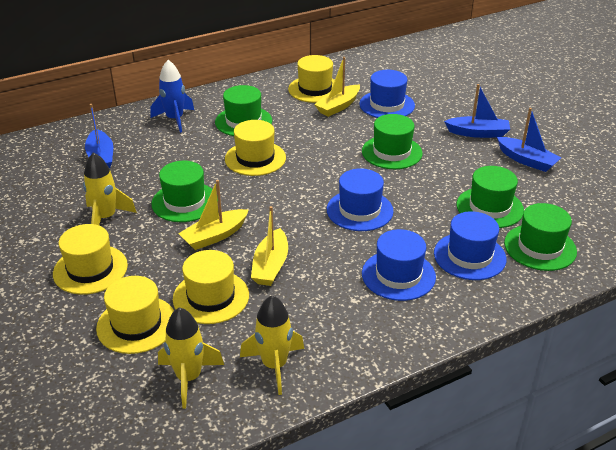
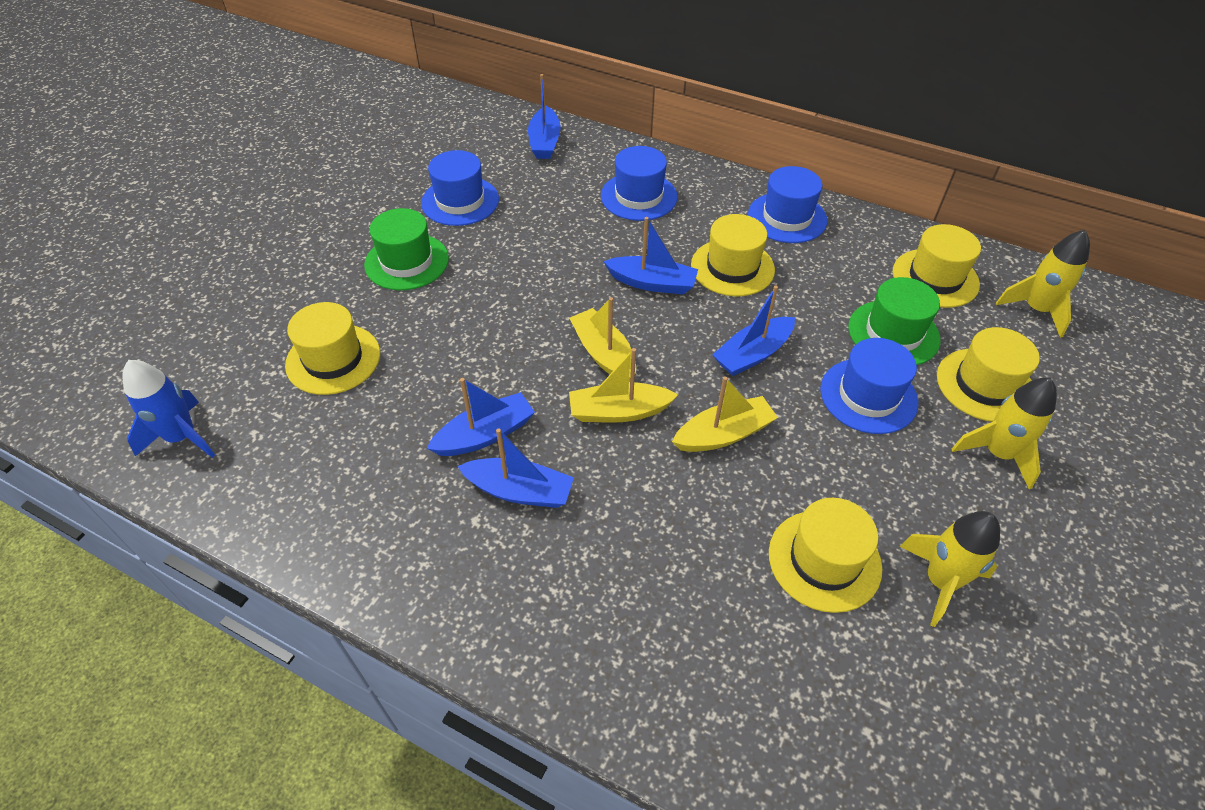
blue boat: [85,104,113,169] [444,84,510,138] [497,108,561,172] = 3 -> [426,378,535,456] [457,428,574,508] [528,74,561,159] [603,217,698,294] [712,286,795,376] = 5
green hat: [151,161,218,222] [215,85,272,136] [362,114,423,169] [457,166,524,228] [504,203,577,271] = 5 -> [364,208,449,290] [848,277,940,365] = 2

